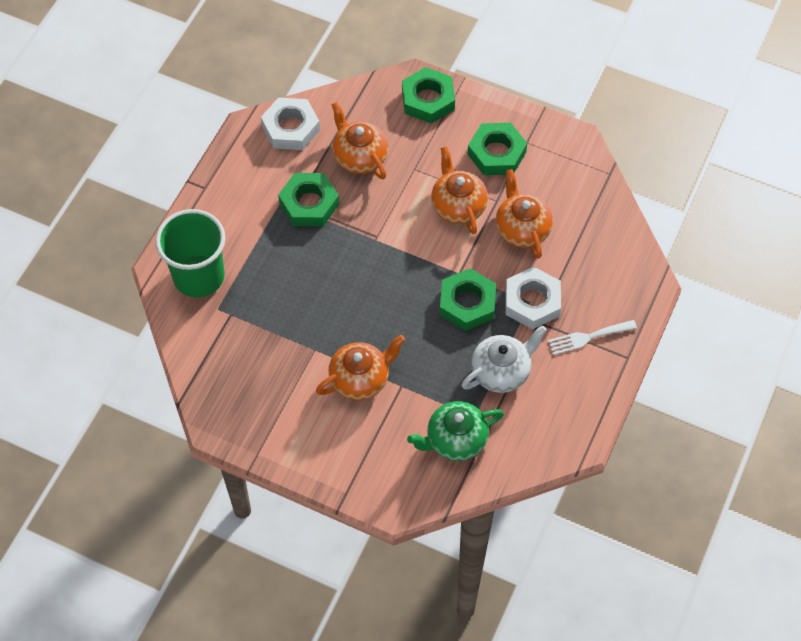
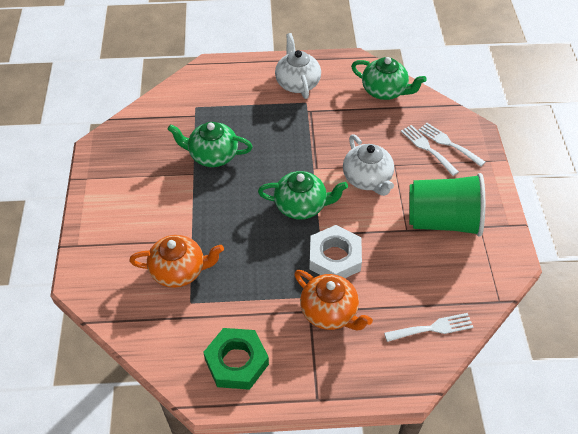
green nut: [278,173,339,226] [402,67,455,124] [440,268,496,331] [468,123,527,175] = 4 -> [203,328,269,390] = 1
green teapot: [407,401,504,461] = 1 -> [168,122,253,167] [258,171,348,220] [351,57,427,100] = 3
orange teapot: [316,335,405,400] [331,102,388,179] [431,146,488,234] [496,169,553,259] = 4 -> [129,235,224,288] [294,270,373,330] = 2
white fork: [548,320,637,355] = 1 -> [384,313,473,342] [401,125,459,176] [418,123,485,167] = 3
white nut: [261,97,320,150] [505,267,561,329] = 2 -> [309,225,362,278] = 1
white teapot: [461,325,547,393] = 1 -> [275,33,321,99] [343,134,394,196] = 2

